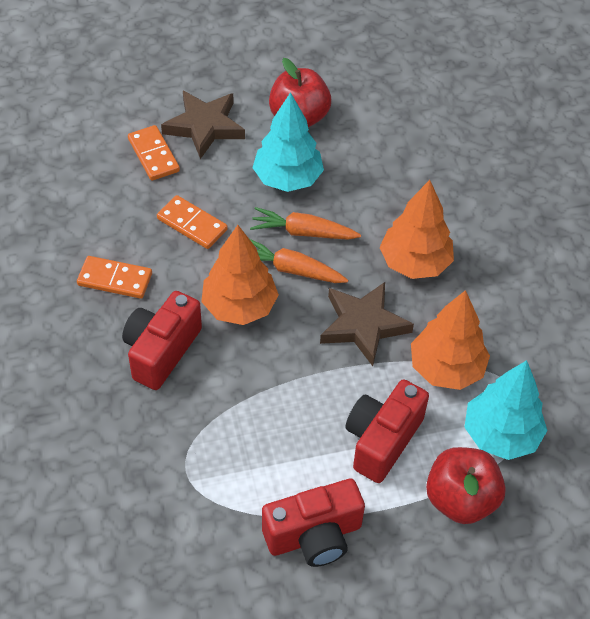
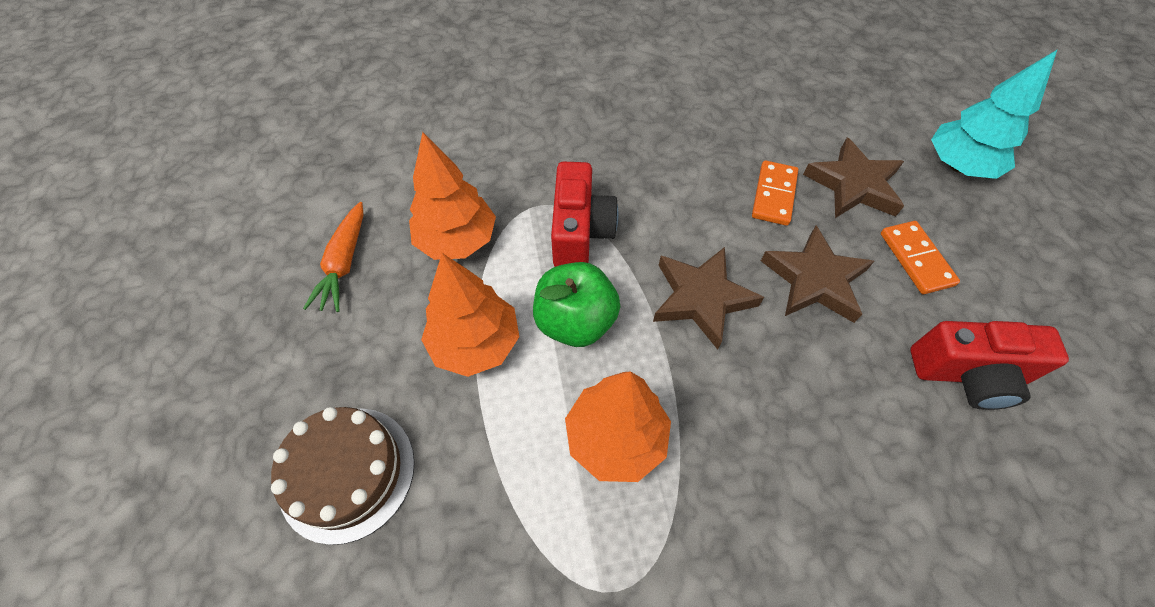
brown cake: none = 0 -> [271,407,415,545] = 1
brown star: [161,91,245,159] [320,282,414,366] = 2 -> [653,247,764,350] [761,226,874,323] [803,137,904,218] = 3
green apple: none = 0 -> [533,262,620,347] = 1
orange carrot: [250,207,361,240] [250,239,348,283] = 2 -> [303,202,363,312] = 1
orange domino: [77,256,152,299] [128,125,180,181] [157,195,228,249] = 3 -> [752,160,798,226] [881,221,960,294] = 2
red apple: [269,58,331,127] [426,447,506,524] = 2 -> none = 0
red camera: [122,291,202,390] [262,479,365,567] [345,379,429,483] = 3 -> [551,162,619,267] [910,321,1069,410] = 2
turquoise tree: [253,92,324,192] [464,360,547,460] = 2 -> [931,50,1057,179] = 1

